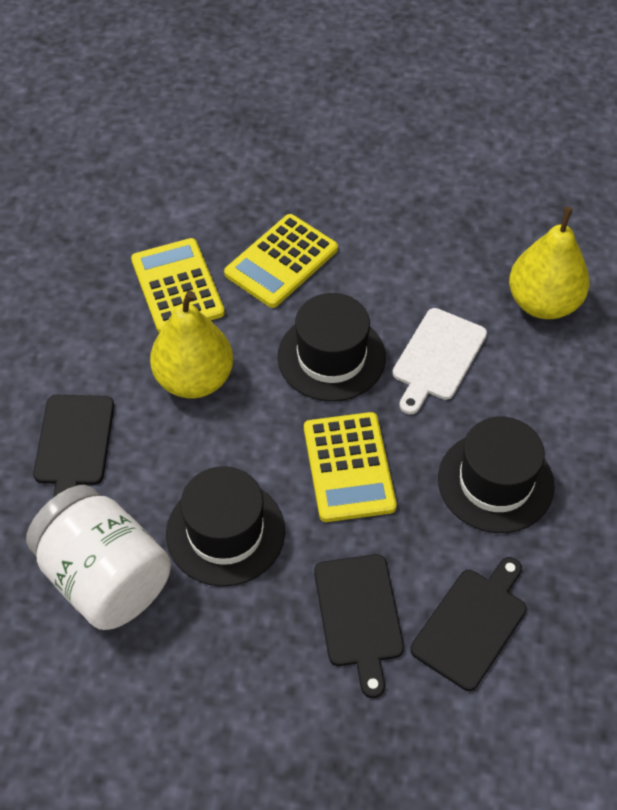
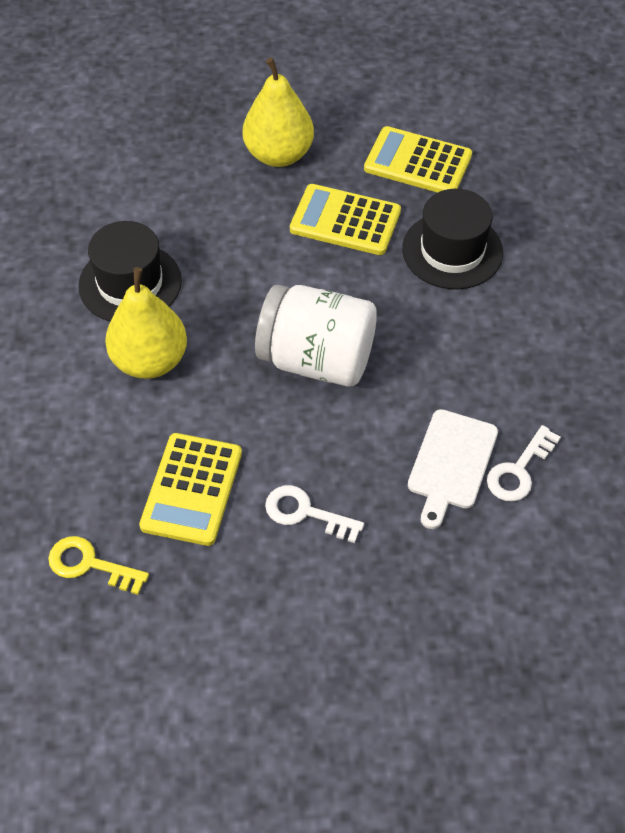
black cutting board: [33,395,114,498] [314,554,404,698] [410,557,527,691] = 3 -> none = 0
black hat: [166,466,285,587] [278,293,386,402] [438,417,555,533] = 3 -> [78,221,182,322] [402,189,503,290] = 2
white key: none = 0 -> [265,485,364,543] [487,425,561,502] = 2
yellow key: none = 0 -> [48,536,149,595] = 1

